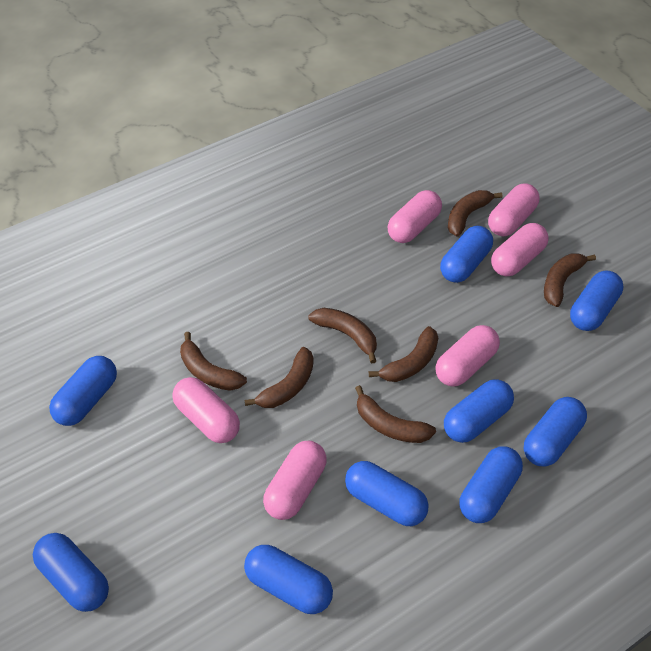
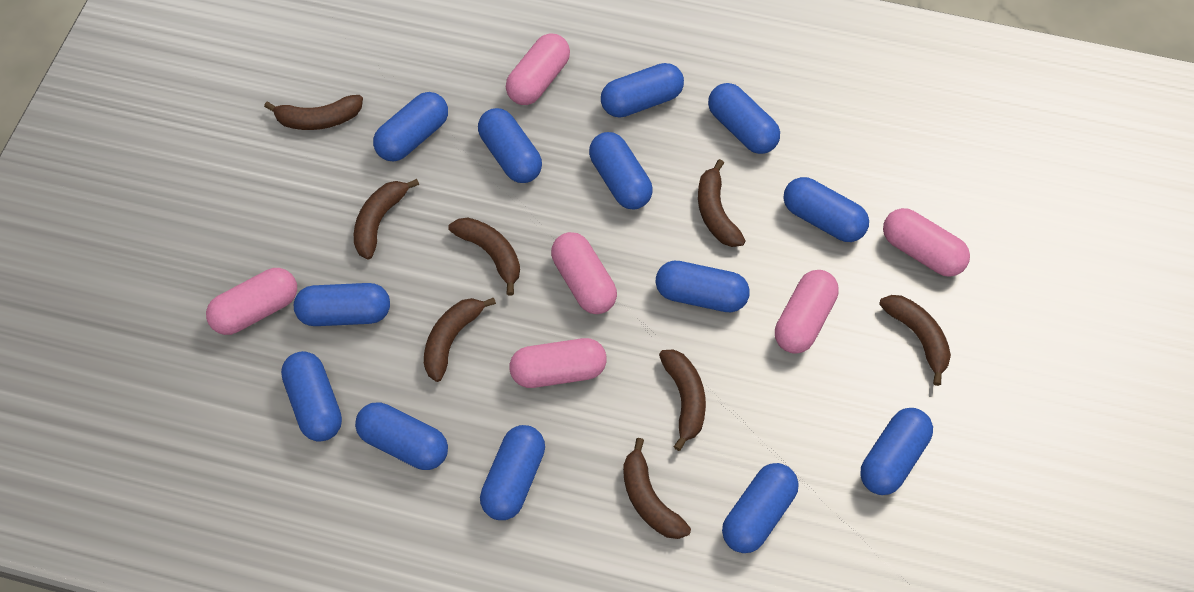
blue capsule: [33,533,109,612] [49,356,117,426] [244,545,333,614] [345,461,429,526] [440,226,493,283] [444,379,514,443] [459,446,523,523] [524,397,587,467] [570,270,623,331] = 9 -> [281,351,342,442] [294,283,390,326] [355,403,448,470] [373,92,448,161] [478,108,542,183] [480,425,545,520] [589,132,653,209] [601,63,684,118] [656,261,750,312] [708,83,780,154] [722,463,798,553] [783,177,869,242] [860,408,933,495] = 13
brown banana: [180,332,247,391] [244,347,313,408] [308,308,377,363] [355,385,436,443] [369,326,438,382] [448,190,502,237] [544,253,596,307] = 7 -> [264,95,363,130] [354,179,419,259] [424,298,496,382] [448,218,520,296] [623,438,691,539] [659,349,706,451] [698,159,746,247] [879,295,951,386] = 8

